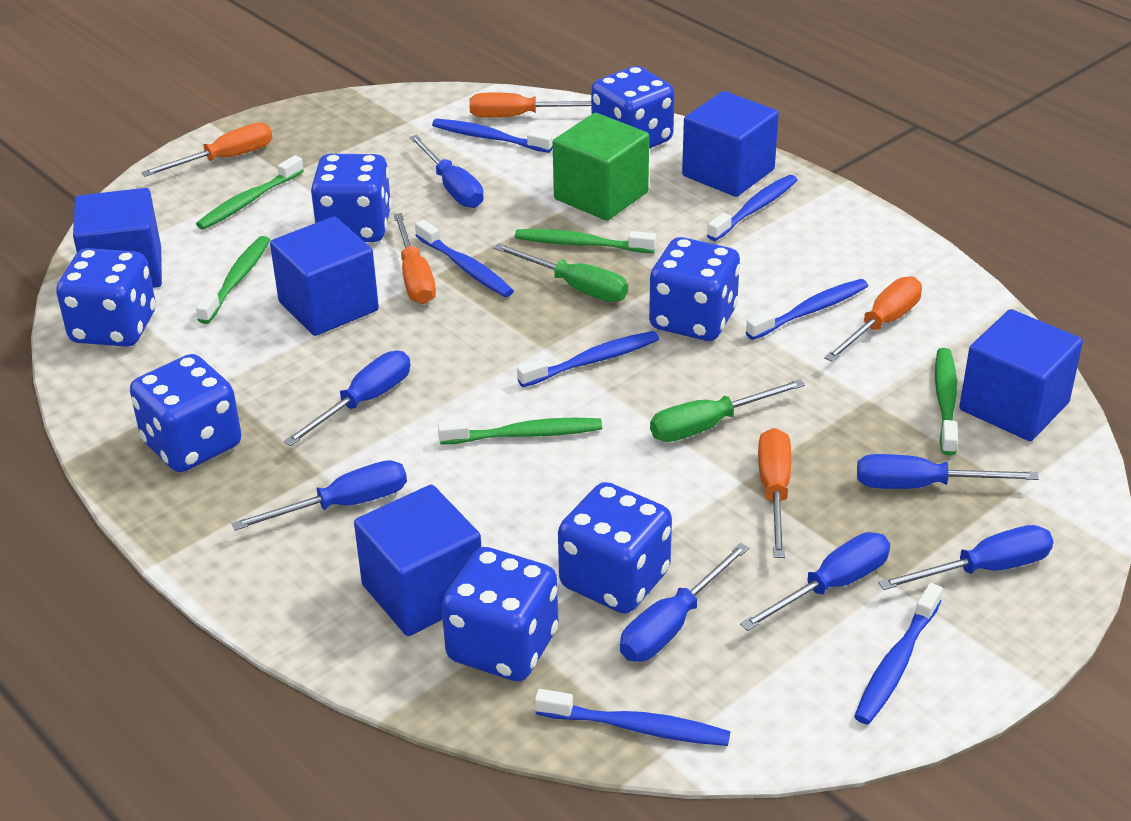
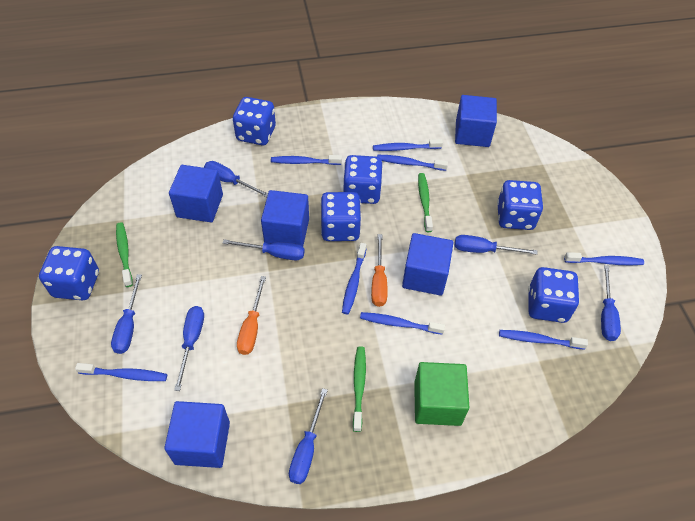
blue dice: [56,248,156,347] [130,354,241,472] [311,154,392,242] [441,547,558,681] [558,482,672,614] [591,66,675,149] [649,237,740,341] = 7 -> [39,246,99,301] [233,97,276,145] [320,192,361,241] [343,155,383,204] [497,180,543,230] [528,267,579,323] = 6
blue toothbrush: [415,220,514,297] [432,119,553,153] [517,331,659,387] [535,689,730,746] [707,175,797,241] [746,279,868,340] [854,583,943,724] = 7 -> [75,363,167,381] [271,155,342,165] [342,243,366,314] [360,312,445,335] [373,139,443,151] [377,155,448,171] [499,330,588,350] [564,252,644,265] = 8
green screwdriver: [494,243,628,302] [650,379,805,442] = 2 -> none = 0
green toothbrush: [196,155,304,230] [196,236,270,324] [438,418,602,444] [515,229,656,253] [935,348,958,455] = 5 -> [116,222,133,287] [353,346,366,432] [418,173,433,232] = 3
orange screwdriver: [141,123,272,177] [393,213,436,304] [469,93,591,118] [758,428,791,558] [824,276,922,362] = 5 -> [237,276,266,355] [371,234,388,307] = 2

